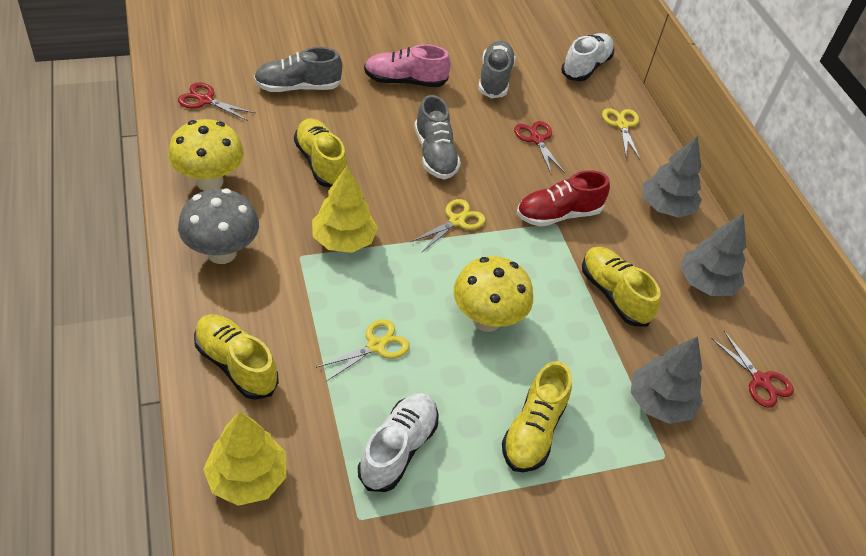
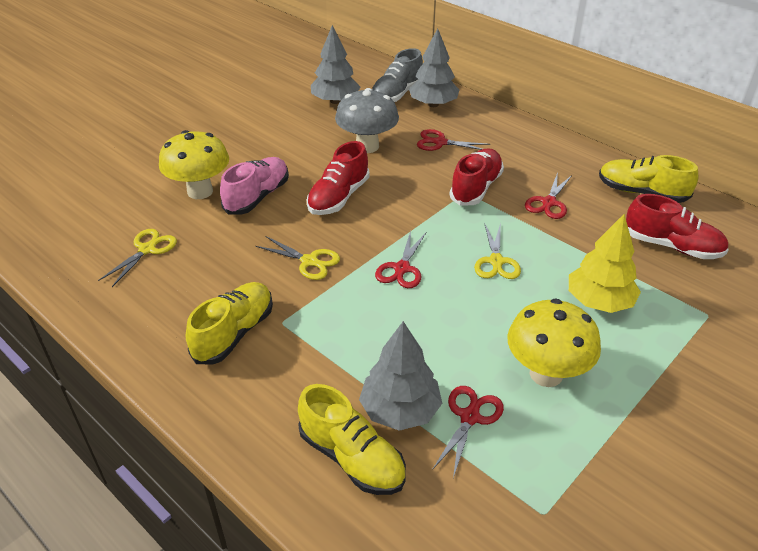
grey shoe: [254,47,342,92] [414,95,461,180] [478,40,516,98] = 3 -> [372,48,423,102] = 1
red scissors: [178,82,255,121] [514,121,565,173] [711,331,794,408] = 3 -> [375,231,427,288] [417,129,490,151] [432,386,504,478] [525,172,572,219] = 4
red shoe: [517,170,610,227] = 1 -> [307,141,370,215] [449,148,504,205] [626,194,729,259] = 3
white shoe: [358,393,439,492] [561,33,614,81] = 2 -> none = 0
yellow shoe: [194,315,279,400] [294,118,347,187] [502,361,572,472] [582,247,661,326] = 4 -> [186,282,273,364] [298,384,406,495] [599,155,698,203] = 3
yellow tree: [203,411,286,506] [312,166,378,253] = 2 -> [569,214,641,313] = 1

